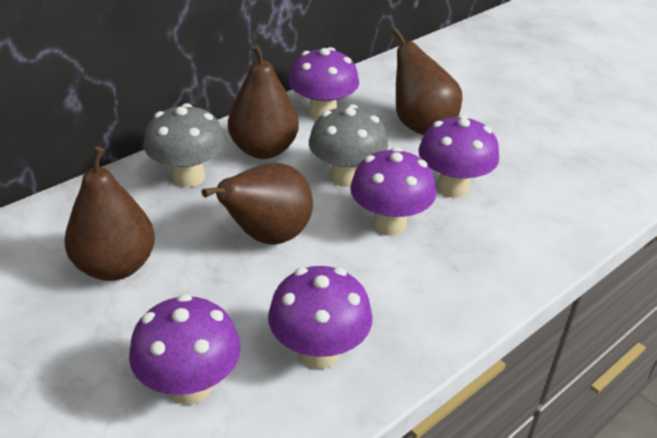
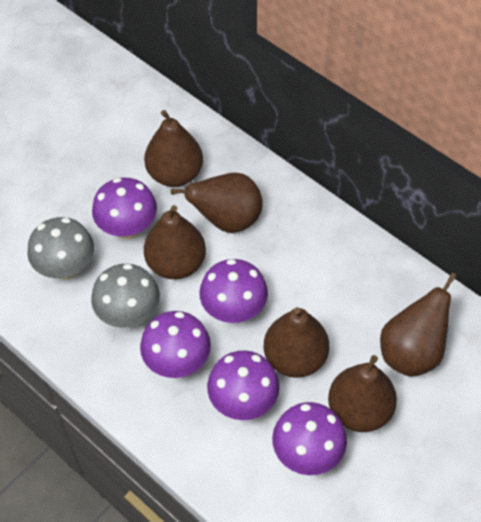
brown pear: [64,147,155,281] [201,163,313,245] [228,44,299,159] [392,28,463,135] = 4 -> [144,110,203,187] [144,205,206,279] [171,173,263,233] [264,307,329,378] [328,355,397,432] [380,273,457,377] = 6

